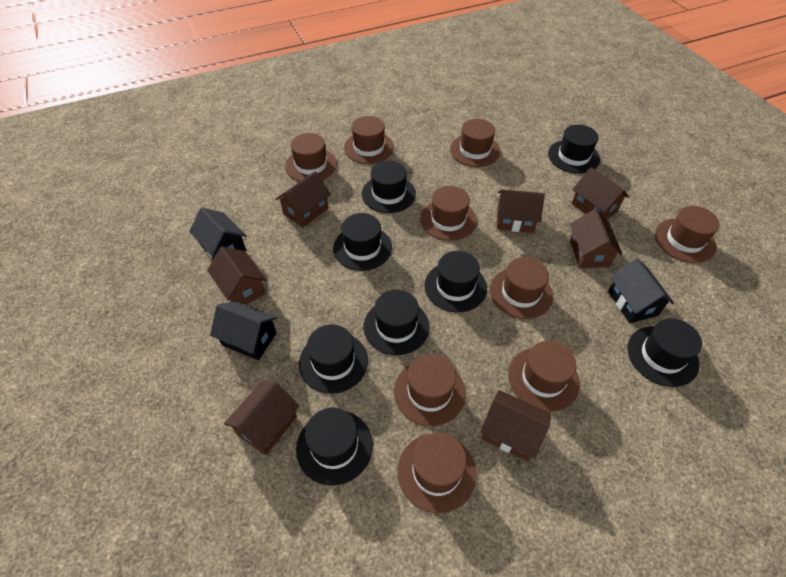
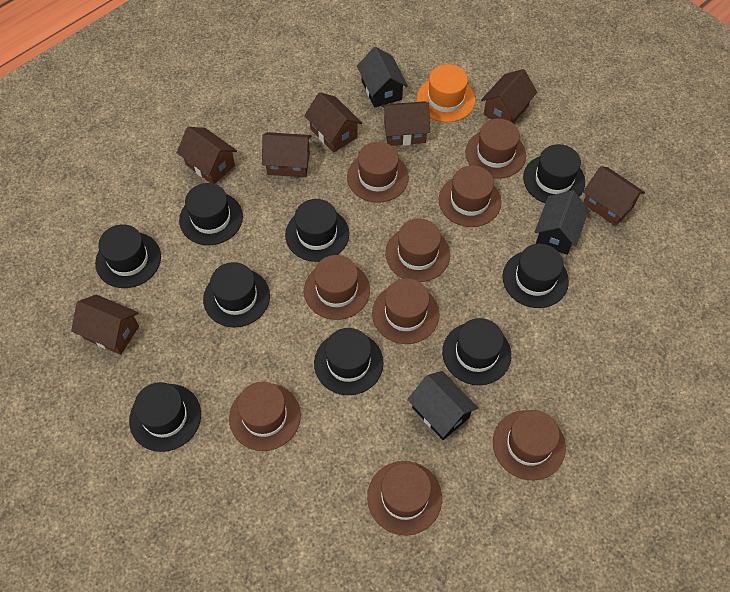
black hat: [296,408,373,485] [299,324,368,394] [333,213,392,271] [362,161,416,213] [364,290,430,355] [424,251,487,312] [548,125,600,174] [627,318,702,387] = 8 -> [95,224,161,288] [129,382,201,452] [179,183,243,245] [203,262,270,327] [285,199,349,262] [314,328,383,395] [442,318,511,385] [502,244,569,308] [523,144,585,203] = 9
orange hat: none = 0 -> [417,64,475,122] = 1

